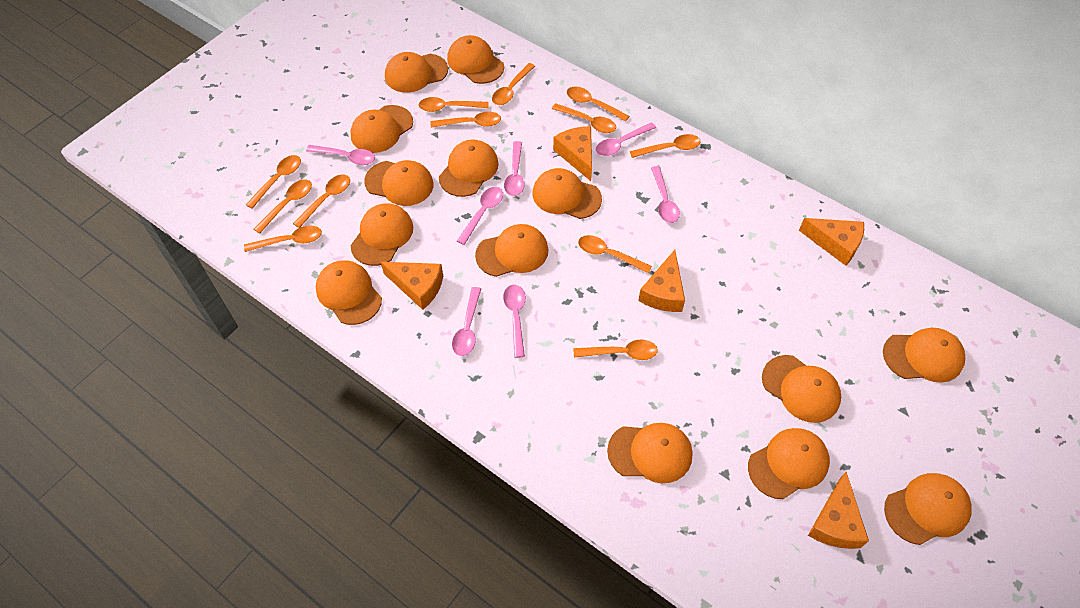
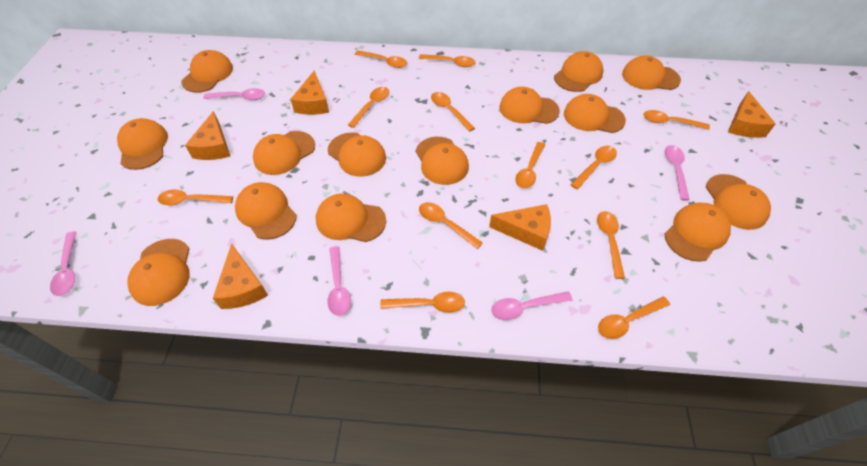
pink spoon: [306,145,375,165] [452,287,481,356] [457,187,503,245] [503,285,526,358] [504,141,525,196] [596,122,656,156] [651,166,680,223] = 7 -> [50,231,76,296] [203,88,265,100] [327,246,351,316] [491,291,573,320] [665,145,689,201] = 5

